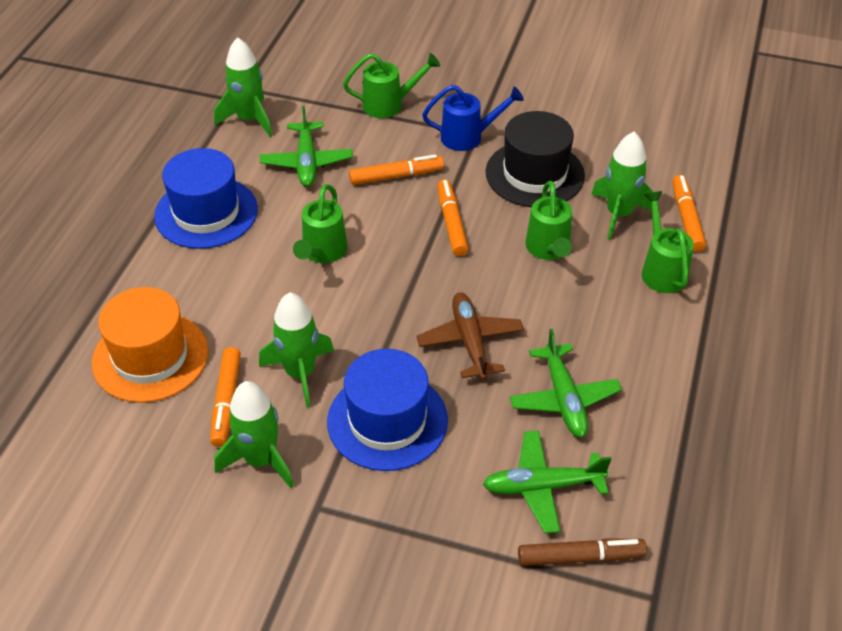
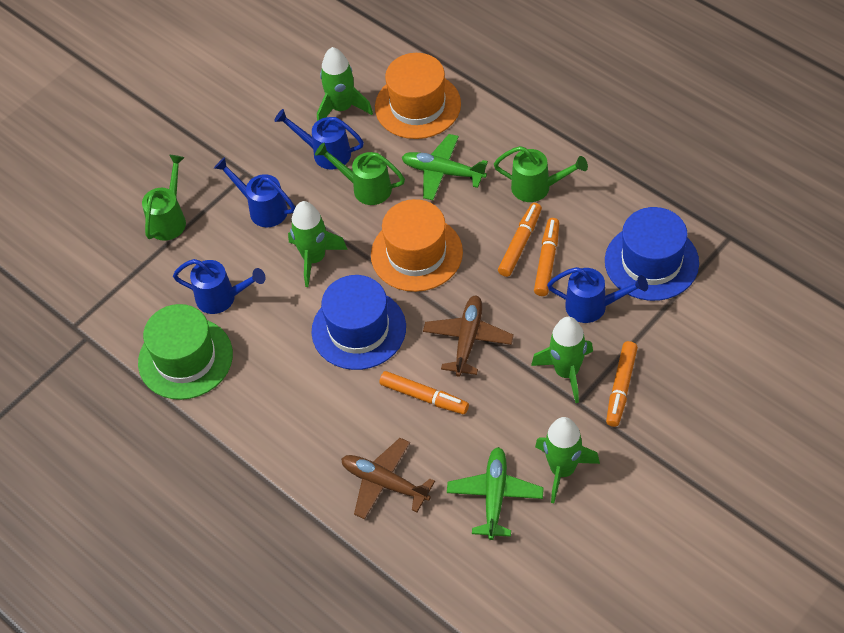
black hat: [486,111,585,207] = 1 -> none = 0
blue watering can: [422,85,524,151] = 1 -> [173,259,266,314] [214,157,295,227] [274,109,364,170] [547,267,648,323] = 4
brown marker: [518,538,647,566] = 1 -> none = 0
brown plane: [416,292,524,380] = 1 -> [341,438,435,519] [423,295,514,377] = 2
green hat: none = 0 -> [138,304,233,400] = 1
green plane: [260,106,353,187] [483,430,612,534] [510,329,622,437] = 3 -> [402,134,488,200] [447,447,544,540] = 2
green watering can: [293,184,347,263] [343,53,440,118] [525,181,572,260] [642,191,694,293] = 4 -> [142,155,186,241] [315,142,405,205] [494,146,588,202] = 3
orange hat: [92,287,208,403] = 1 -> [371,199,463,292] [375,53,461,139] = 2

